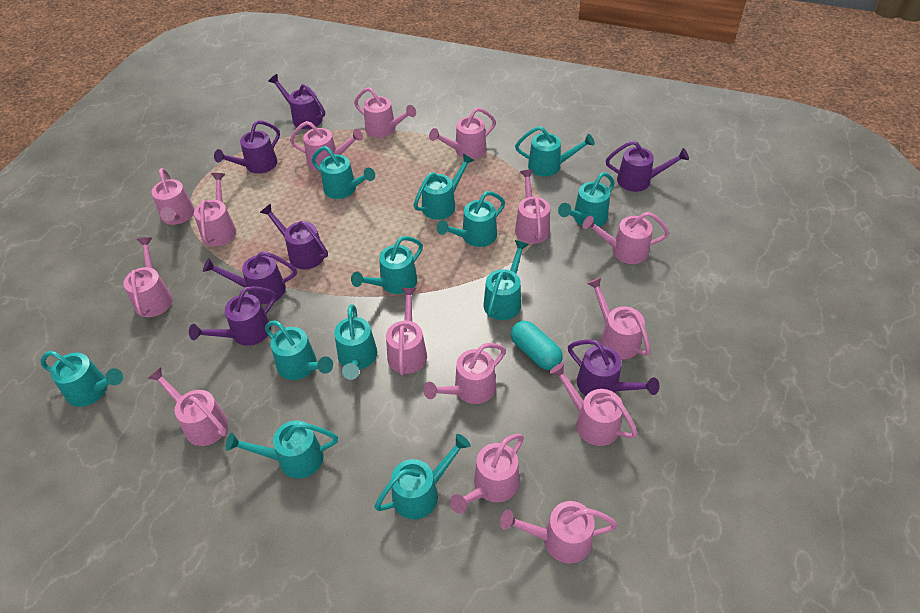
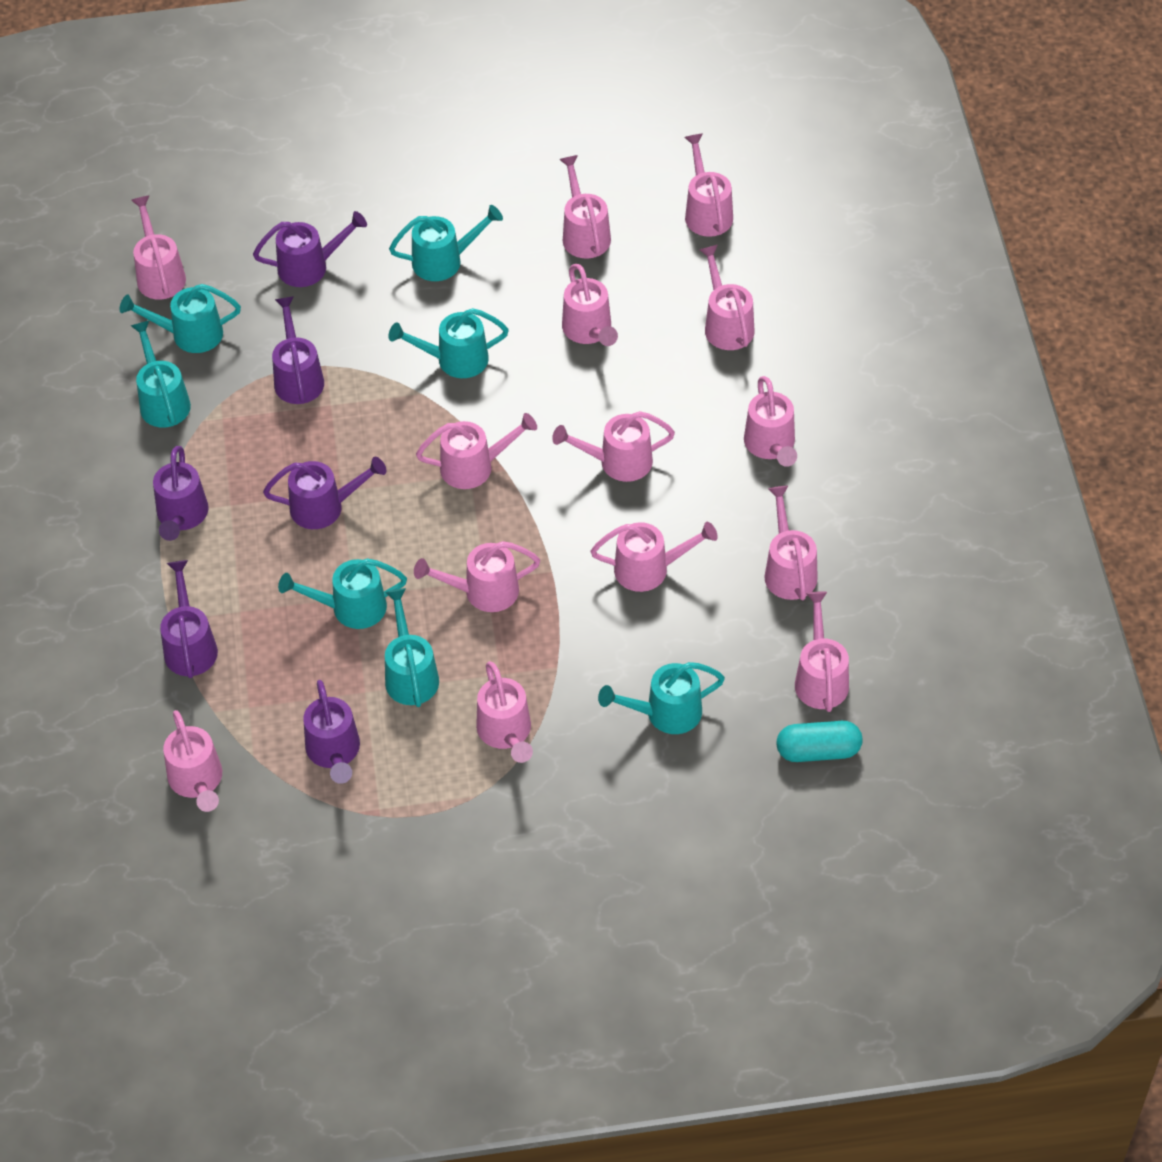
pink watering can: [123,237,172,317] [147,367,228,446] [152,168,195,225] [194,173,236,246] [290,121,363,171] [354,87,416,138] [386,288,427,375] [423,343,506,404] [429,107,496,159] [450,434,524,514] [500,501,618,564] [515,170,550,244] [550,363,638,446] [583,212,669,264] [587,277,651,359] = 15 -> [131,196,186,300] [163,710,222,812] [414,541,540,612] [416,413,537,489] [476,661,533,763] [552,411,675,482] [559,155,611,259] [562,264,618,346] [591,522,718,592] [685,133,733,237] [699,245,755,350] [744,376,797,467] [764,486,818,600] [795,591,849,712] = 14
purple watering can: [189,286,276,346] [203,251,297,304] [214,121,280,174] [260,204,328,269] [268,74,325,129] [568,339,659,396] [606,141,689,192] = 7 -> [153,446,209,541] [160,560,218,678] [253,211,367,287] [263,457,386,529] [272,296,324,404] [303,680,360,784] = 6
turquoise watering can: [40,351,123,407] [226,420,338,479] [265,320,333,380] [312,146,375,199] [334,304,377,380] [351,236,423,294] [374,434,471,519] [414,153,474,220] [437,191,505,247] [483,240,529,320] [515,126,595,177] [558,172,615,227] = 12 -> [119,284,241,353] [131,320,191,428] [278,558,407,629] [385,588,439,707] [388,308,509,378] [389,205,503,281] [598,662,725,734] = 7

